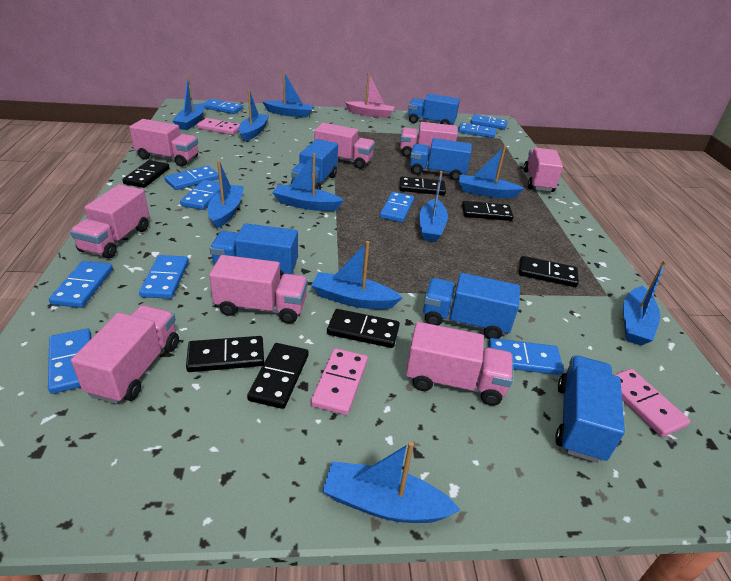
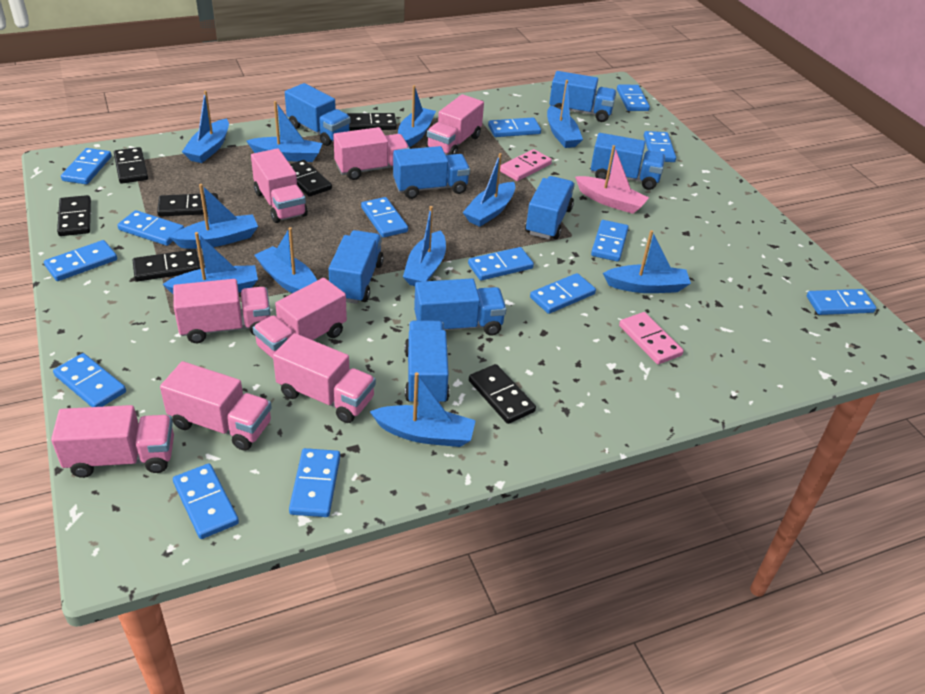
blue boat: [172,76,204,130] [208,160,244,229] [239,89,269,142] [262,71,314,118] [272,153,344,211] [311,241,403,309] [322,442,461,523] [419,171,448,242] [459,145,524,198] [623,261,667,345] = 10 -> [162,232,258,294] [170,184,258,249] [182,91,229,163] [246,101,322,162] [254,227,317,293] [370,372,476,447] [398,85,436,147] [403,206,446,286] [462,153,515,227] [547,80,583,148] [603,230,691,293] = 11
blue domino: [48,329,92,394] [49,261,113,308] [139,255,189,299] [165,166,219,190] [180,180,220,210] [202,99,243,114] [380,192,414,223] [458,122,496,138] [471,114,508,130] [488,338,564,375] = 10 -> [44,240,117,281] [53,353,126,407] [61,148,112,184] [117,210,184,246] [173,463,239,539] [289,448,340,517] [361,197,408,238] [468,247,534,281] [488,118,541,137] [530,273,596,314] [591,220,629,262] [617,85,650,111] [644,131,676,162] [807,289,876,315] = 14
blue truck: [210,223,298,279] [291,139,338,190] [408,94,460,125] [410,138,472,181] [423,273,520,339] [555,356,625,463] = 6 -> [285,83,351,146] [328,230,384,304] [393,146,470,199] [405,320,450,405] [414,278,507,336] [525,176,575,239] [549,71,616,122] [591,133,665,190] = 8
pink domino: [197,118,240,135] [311,348,368,415] [614,369,690,437] = 3 -> [500,149,552,181] [619,312,684,364] = 2

